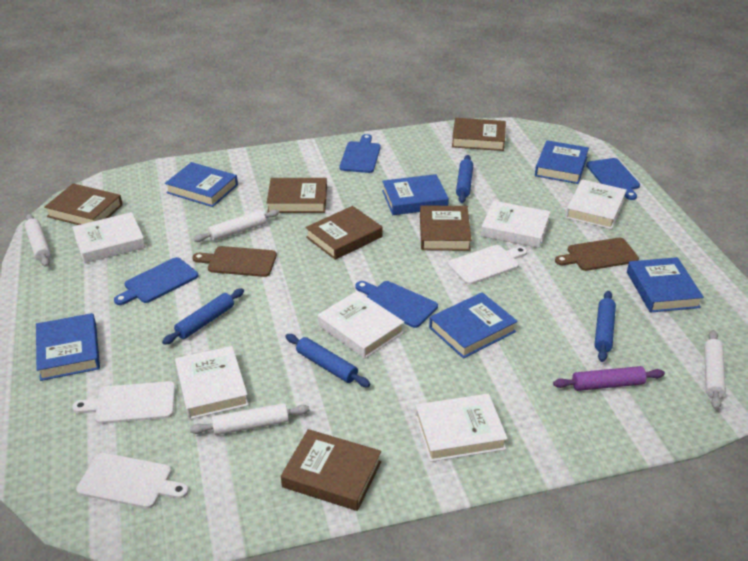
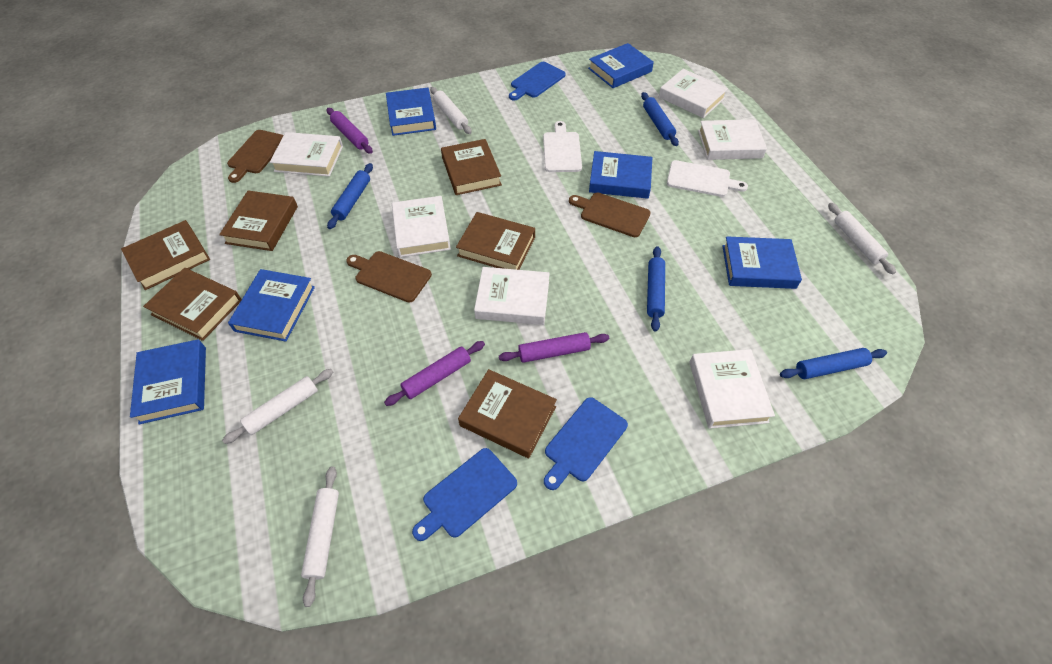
blue cutting board: [114,257,198,305] [340,134,381,173] [355,281,438,328] [586,158,640,200] = 4 -> [412,448,517,541] [509,62,566,101] [544,397,628,490] = 3
brown cutting board: [192,246,277,277] [555,238,639,271] = 2 -> [227,130,284,183] [346,251,432,302] [569,193,651,237] = 3
purple rolling pin: [553,366,665,391] = 1 -> [327,108,373,154] [384,341,485,406] [499,332,609,363] = 3
white cutting board: [72,381,175,424] [76,453,189,509] [448,245,527,285] = 3 -> [543,121,582,172] [667,160,748,197] = 2

